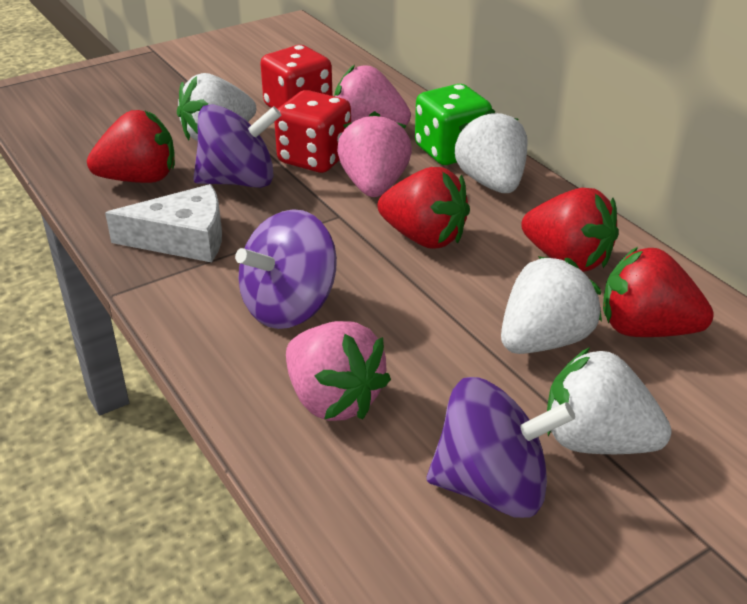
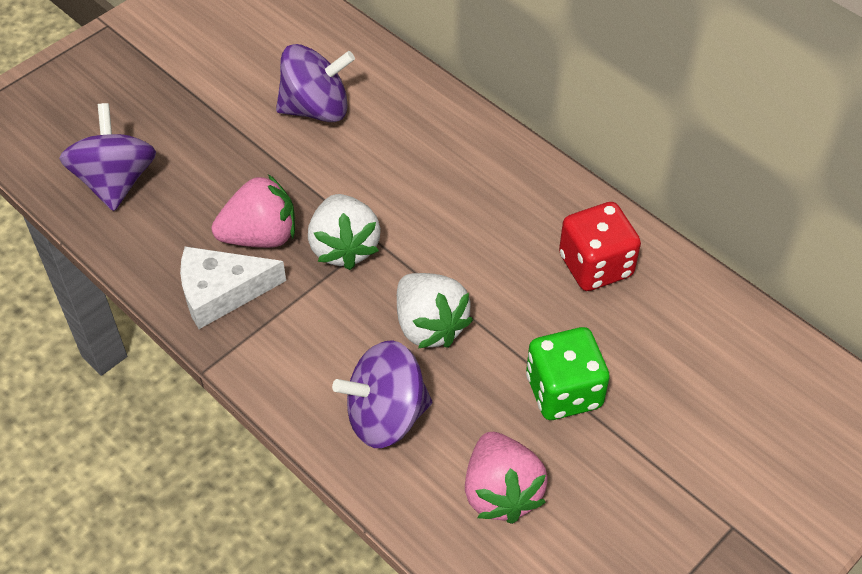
pink strawberry: [286,321,391,421] [334,65,411,125] [337,111,412,197] = 3 -> [212,174,295,248] [465,432,548,524] = 2
red dice: [260,45,333,109] [274,90,351,173] = 2 -> [559,202,641,291] = 1
red strawberry: [87,110,175,183] [377,167,470,249] [521,188,619,272] [603,247,714,337] = 4 -> none = 0
white strawberry: [177,73,256,141] [454,109,528,193] [501,256,602,354] [547,347,672,454] = 4 -> [308,194,381,270] [397,273,473,349] = 2

